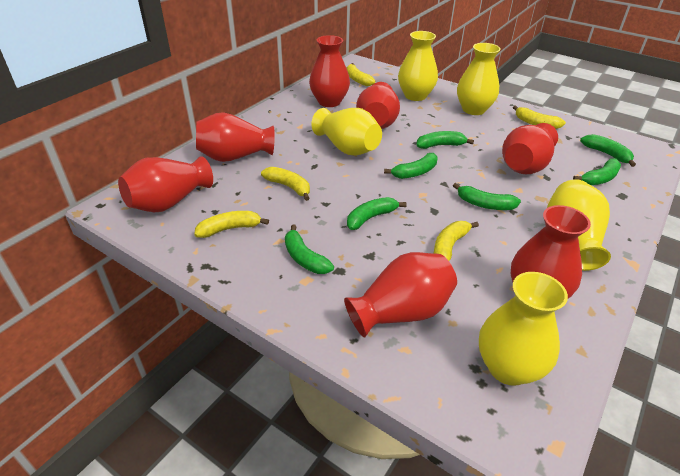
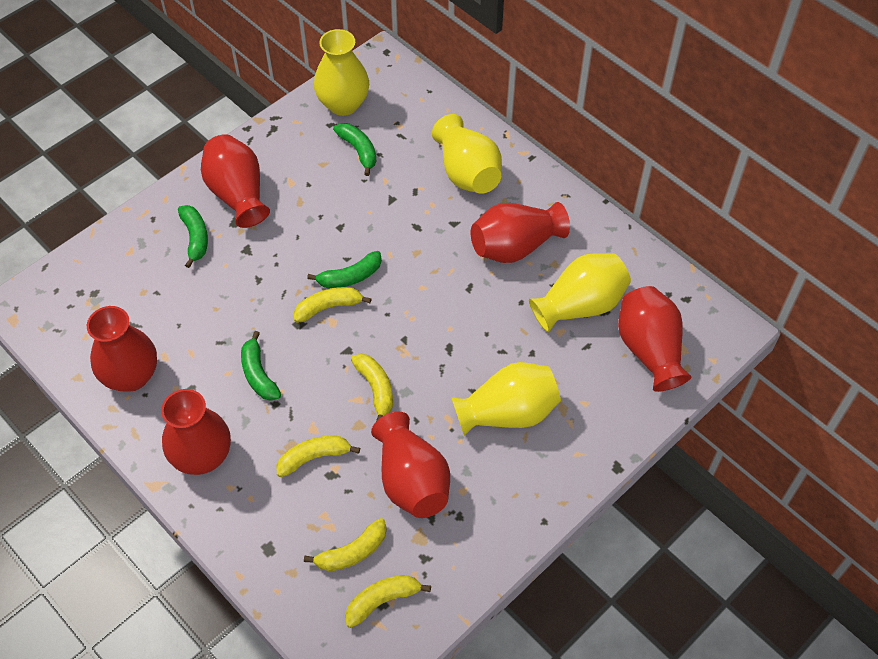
green banana: [285,224,334,274] [347,197,407,230] [384,153,438,179] [417,131,474,149] [453,183,521,210] [573,158,621,185] [580,134,636,167] = 7 -> [178,205,208,268] [241,331,281,401] [307,251,382,289] [333,123,376,176] = 4
red vase: [118,156,213,212] [196,112,275,162] [309,35,350,107] [344,252,457,338] [356,82,400,129] [502,123,558,174] [511,205,591,299] = 7 -> [87,306,157,392] [161,389,231,475] [201,134,270,228] [371,412,450,518] [471,202,570,263] [618,286,692,392] = 6
yellow vase: [311,108,382,156] [398,31,438,101] [457,43,501,115] [479,272,568,386] [547,179,611,271] = 5 -> [314,29,369,116] [432,114,502,194] [451,362,561,436] [529,253,631,333] = 4

